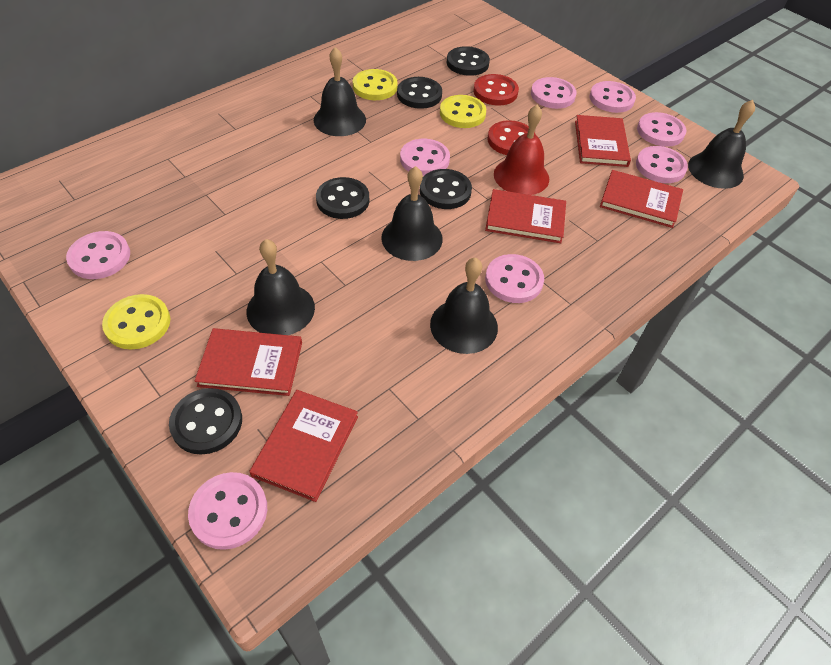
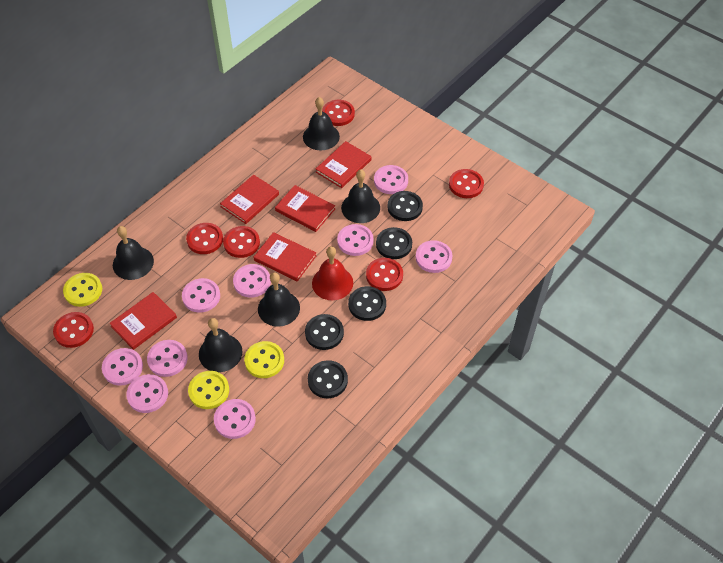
pink button: [66,231,130,279] [188,472,267,550] [400,139,450,176] [485,254,544,303] [531,77,577,109] [589,81,636,113] [636,146,688,183] [637,112,686,147] = 8 -> [102,348,143,386] [126,374,168,413] [147,340,188,377] [182,278,220,313] [214,399,256,439] [233,264,271,298] [337,224,374,256] [374,165,408,194] [416,240,452,273] = 9
red button: [473,74,519,105] [488,120,536,155] = 2 -> [53,312,94,348] [186,223,223,254] [223,226,260,258] [322,100,355,126] [366,258,403,291] [449,169,484,198] = 6

